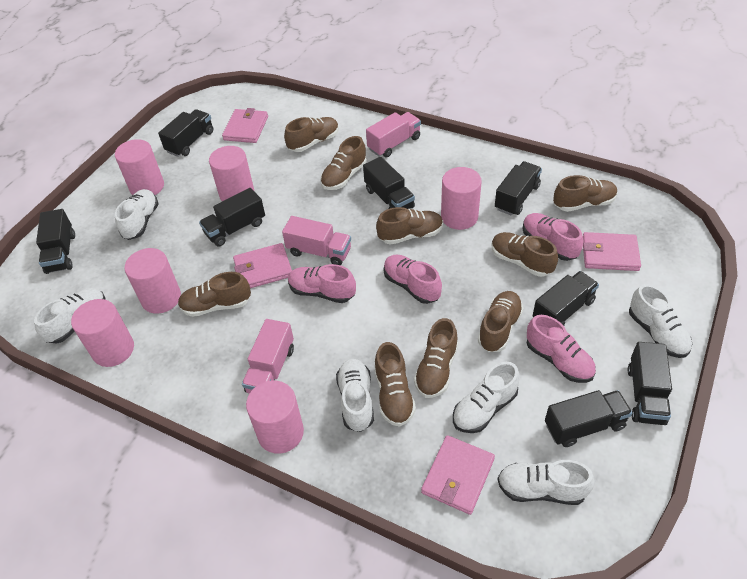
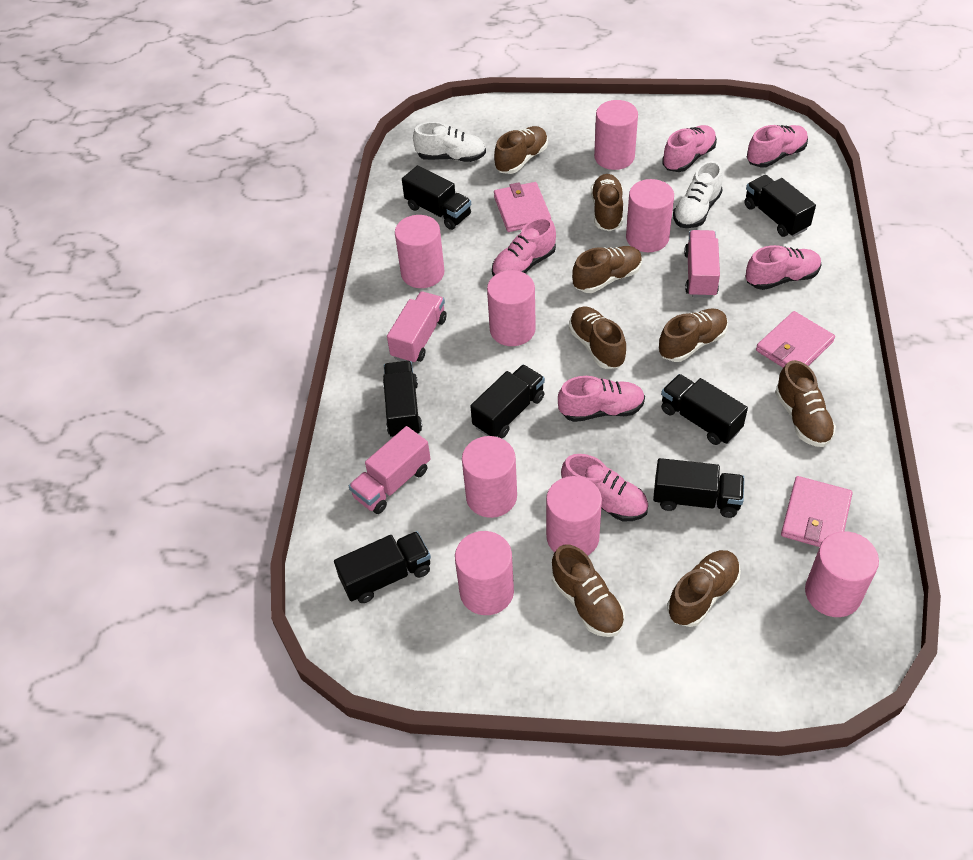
black truck: [36,209,75,274] [158,109,213,157] [199,188,265,246] [363,157,415,209] [495,161,542,216] [533,271,599,326] [545,390,632,447] [627,342,672,425] = 8 -> [334,531,431,603] [383,361,422,437] [402,165,471,230] [470,365,545,438] [653,458,744,518] [661,374,748,445] [745,175,816,237] = 7
brown shoe: [178,272,251,317] [284,117,339,152] [320,136,367,190] [374,342,416,427] [376,207,443,245] [414,318,458,398] [478,291,523,352] [491,232,558,277] [553,175,617,212] = 9 -> [494,126,548,174] [552,545,625,637] [569,306,626,369] [572,246,642,293] [591,174,623,231] [659,308,728,362] [667,550,741,627] [775,360,836,447] = 8
pink cylinder: [71,299,134,367] [115,139,164,195] [124,248,181,314] [209,146,254,201] [246,380,304,454] [441,167,482,230] = 6 -> [395,215,445,288] [455,531,514,615] [462,436,517,518] [487,270,536,346] [546,476,602,556] [594,100,638,170] [626,179,674,252] [805,531,879,617] = 8
pink shoe: [288,264,356,303] [383,255,442,304] [522,213,583,261] [527,315,596,383] = 4 -> [492,217,556,276] [558,376,645,422] [561,454,648,521] [662,125,717,172] [746,245,821,290] [747,125,808,167] = 6
pink wallet: [222,108,268,143] [233,243,292,288] [421,435,495,515] [583,232,641,271] = 4 -> [494,182,551,232] [756,311,835,368] [781,476,853,547] = 3
white shoe: [34,288,105,343] [115,189,159,240] [336,359,374,432] [453,362,520,433] [497,460,595,505] [629,284,692,358] = 6 -> [413,122,486,162] [673,161,723,228] = 2

